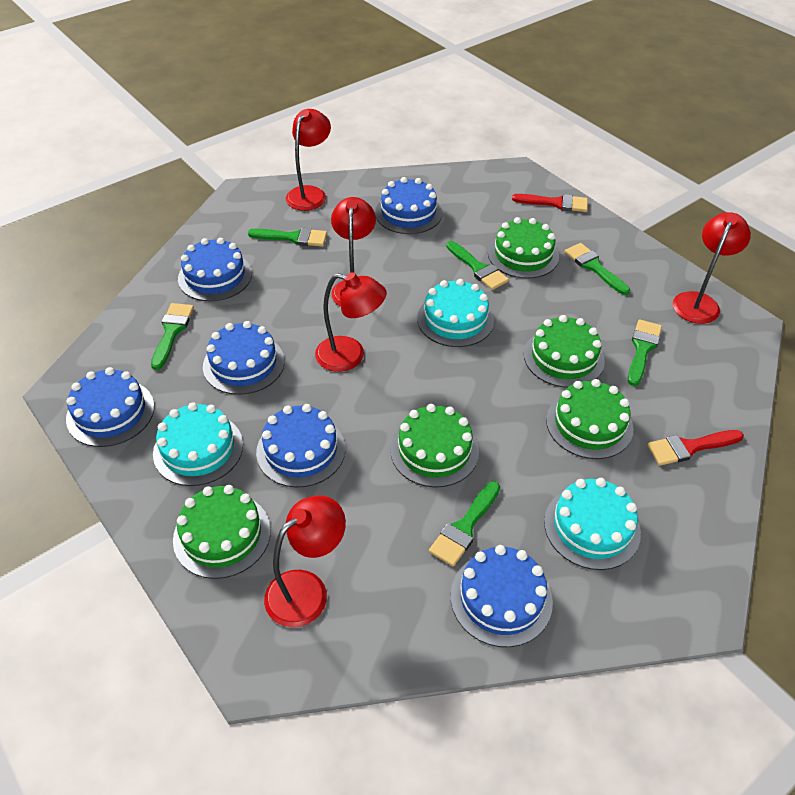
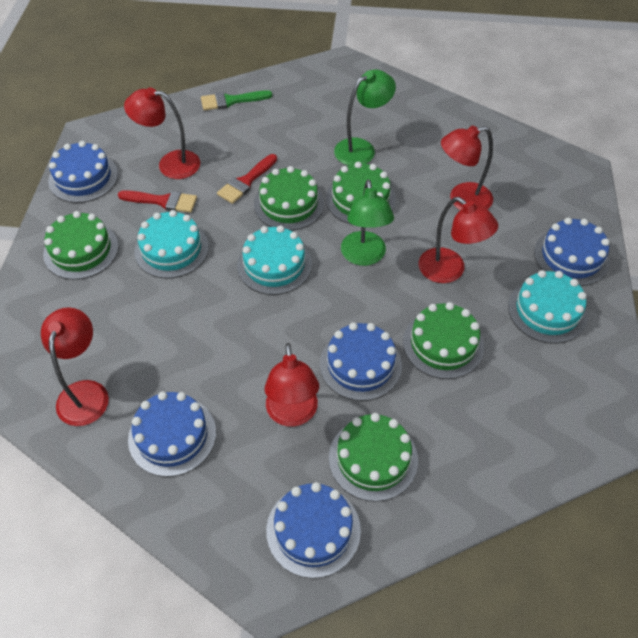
blue cake: [66,367,154,447] [178,238,252,301] [203,321,285,395] [256,404,345,487] [375,177,442,234] [451,545,553,647] = 6 -> [48,141,118,203] [128,392,216,477] [266,482,361,578] [320,322,402,401] [534,218,610,286] = 5
green brush: [151,303,194,370] [248,228,327,247] [429,481,500,566] [446,241,509,290] [565,243,630,295] [628,319,662,386] = 6 -> [201,90,272,111] = 1
green lamp: none = 0 -> [334,69,396,166] [341,180,394,266] = 2

